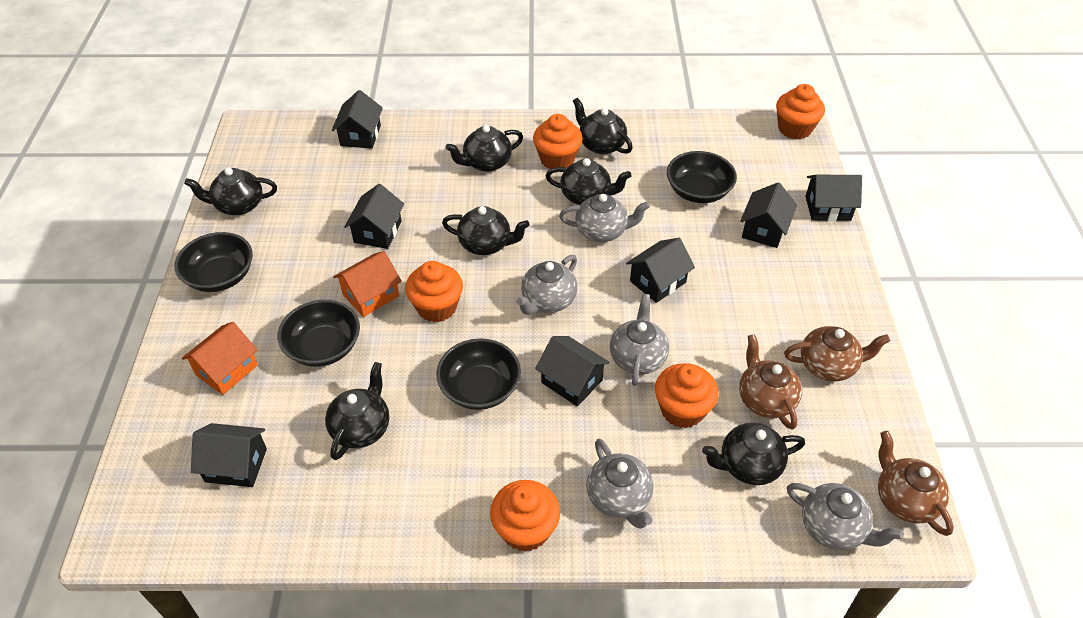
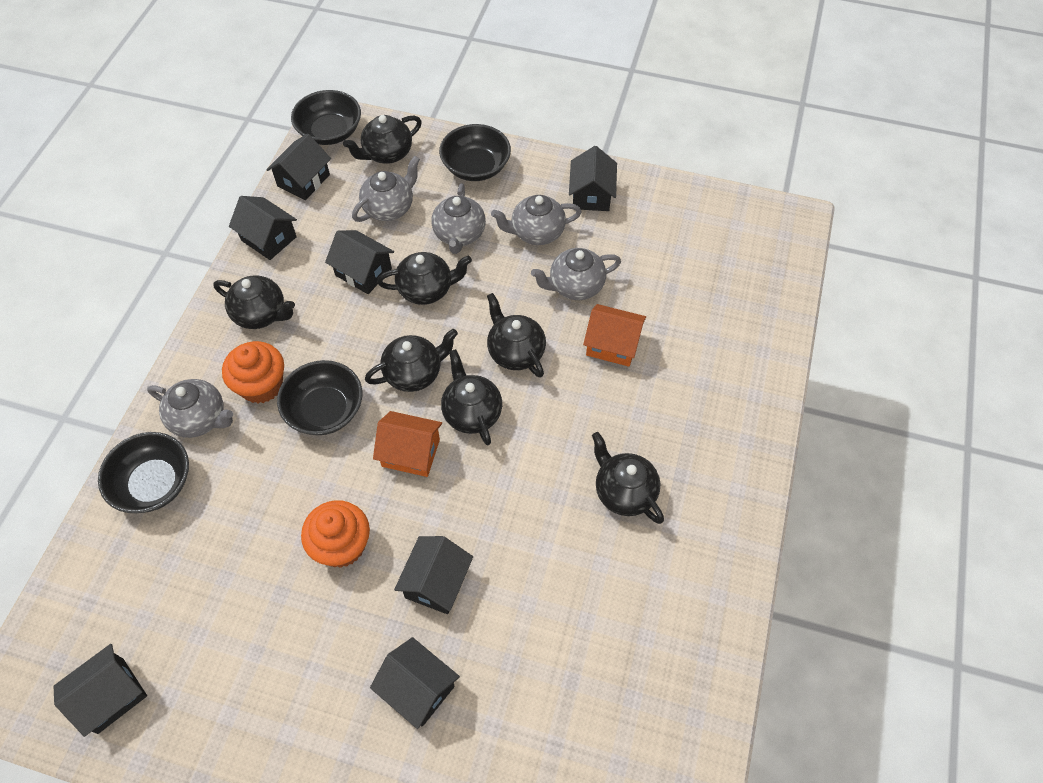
brown teapot: [739,334,802,430] [784,326,890,382] [878,431,954,536] = 3 -> none = 0
orange cupcake: [405,261,463,322] [490,480,560,552] [533,114,583,169] [655,363,719,428] [776,84,825,139] = 5 -> [222,341,284,403] [301,500,370,568] = 2

